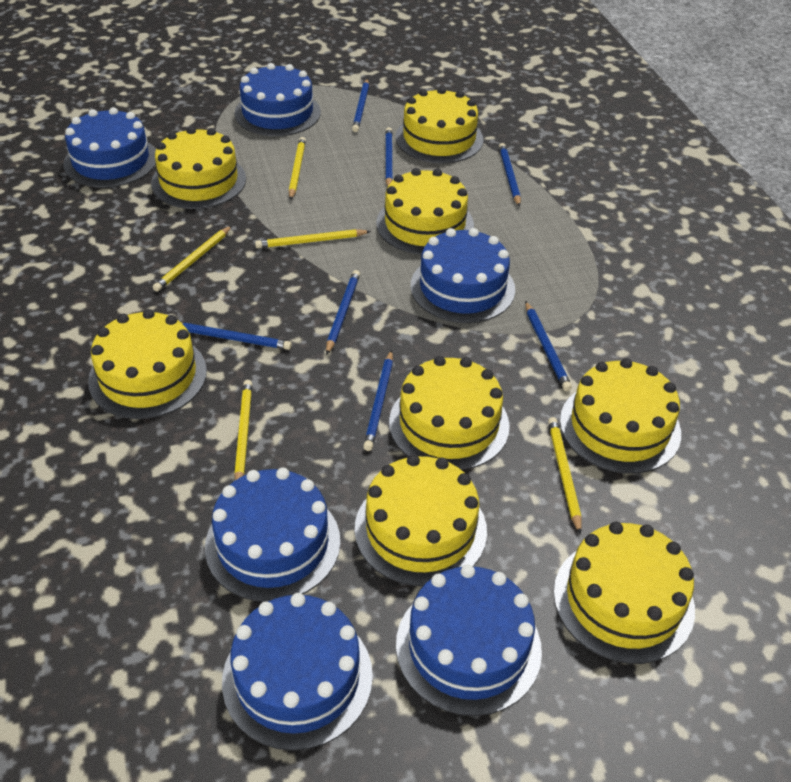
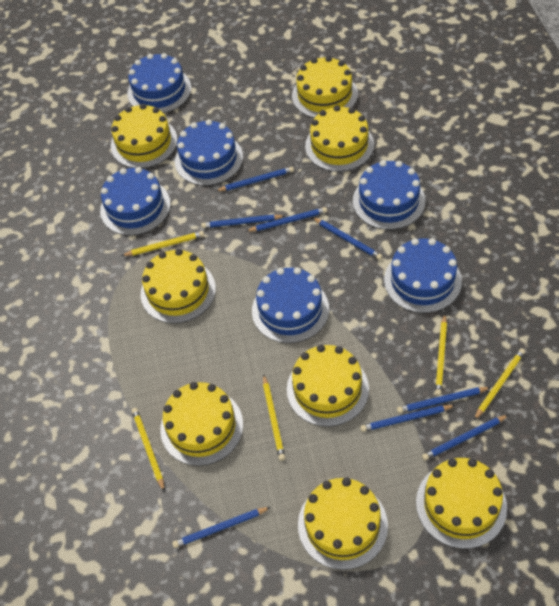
blue pencil: [182,323,292,350] [326,270,360,355] [352,79,369,132] [363,350,393,451] [385,127,393,186] [499,143,521,207] [525,301,572,391] = 7 -> [172,507,271,548] [201,214,285,228] [216,167,294,191] [246,207,327,232] [312,217,382,260] [360,405,456,432] [397,387,491,413] [422,415,509,461] = 8

